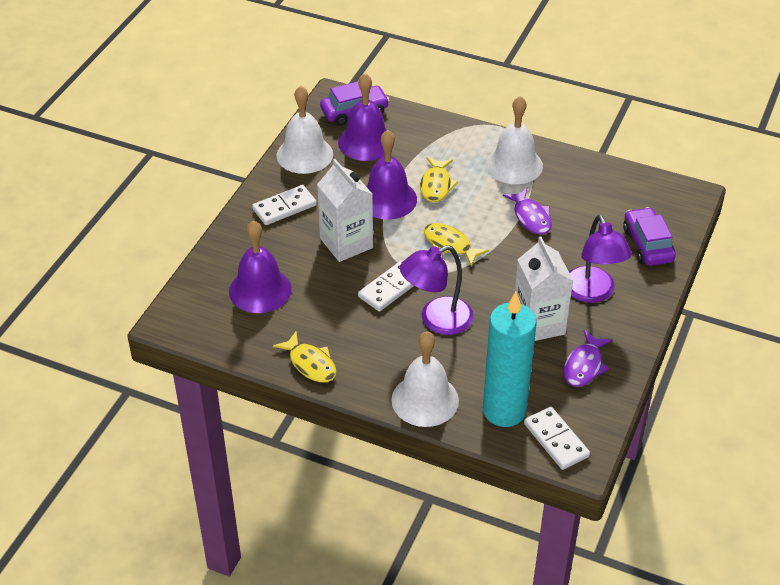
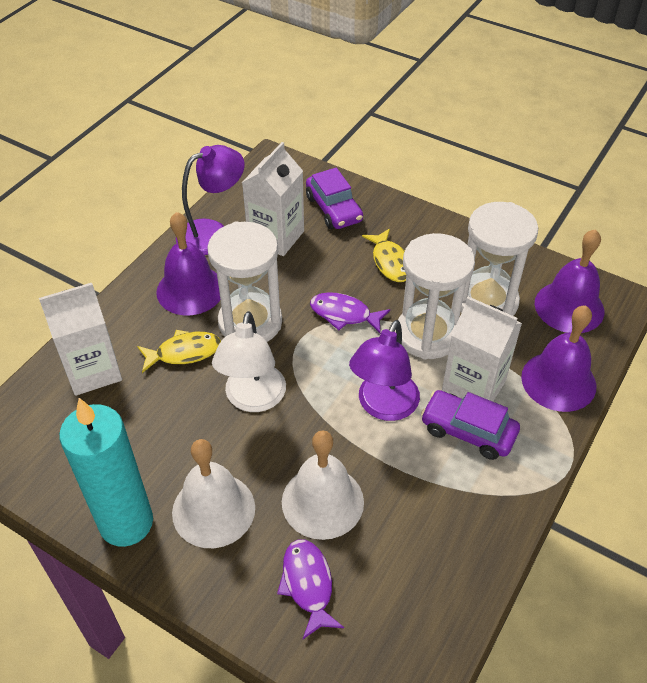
white bell: [277,86,333,174] [391,331,459,427] [486,96,543,184] = 3 -> [172,439,255,548] [282,430,364,540] = 2
white carton: [317,159,373,262] [515,236,573,341] = 2 -> [39,283,122,396] [242,142,304,256] [442,296,522,402] = 3
white domino: [252,185,317,225] [358,261,414,311] [524,407,590,470] = 3 -> none = 0
white hourglass: none = 0 -> [207,221,282,342] [398,233,475,359] [461,202,538,316] = 3
white lamp: none = 0 -> [212,311,286,412] = 1
yellow fish: [273,331,337,383] [420,157,458,202] [424,223,489,266] = 3 -> [137,330,221,373] [362,228,406,282] = 2

